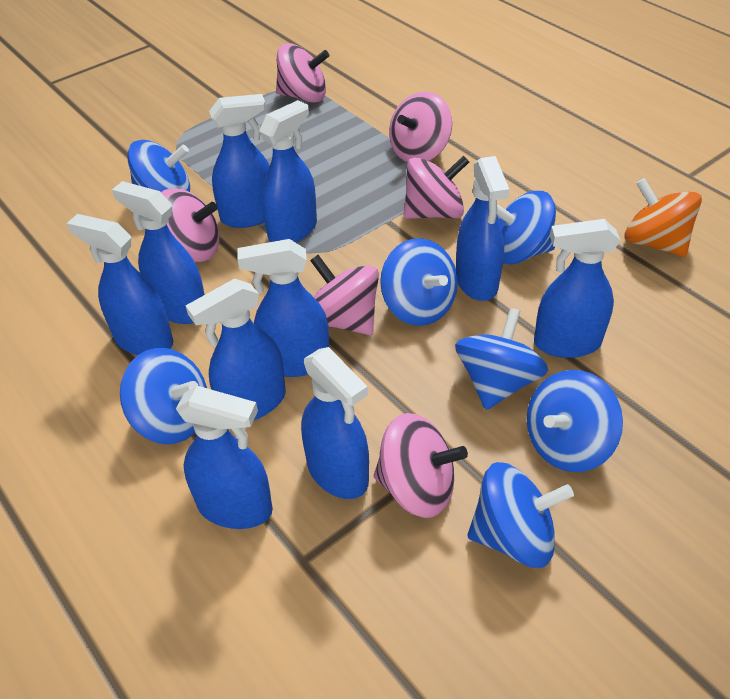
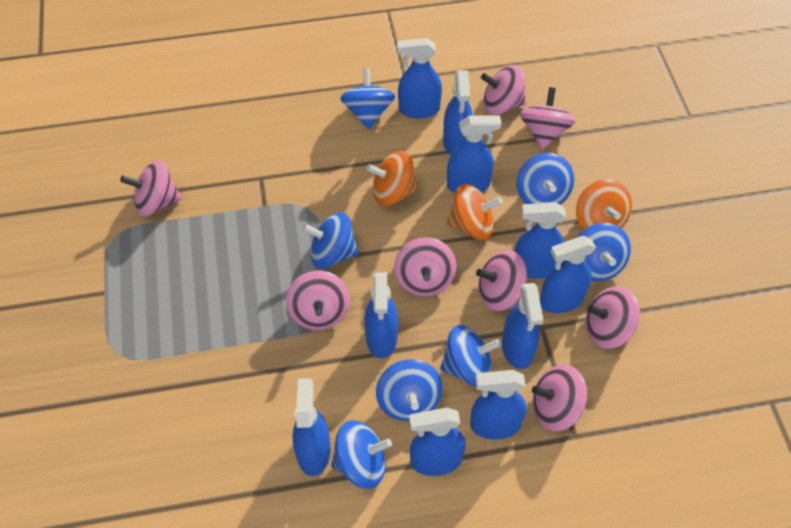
orange spinning top: [624,178,702,257] = 1 -> [366,151,418,206] [447,184,503,240] [576,179,632,230] = 3
pink spinning top: [161,188,220,262] [276,43,329,103] [310,255,379,335] [374,413,468,518] [389,92,452,162] [403,156,469,219] = 6 -> [120,160,182,217] [286,271,350,330] [394,237,457,296] [476,250,527,311] [481,65,526,115] [520,87,576,149] [532,364,587,431] [586,286,640,349] = 8

